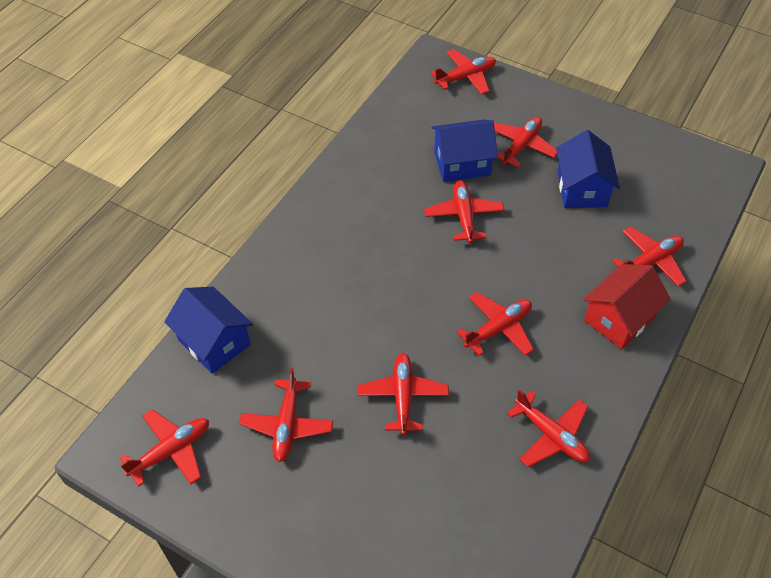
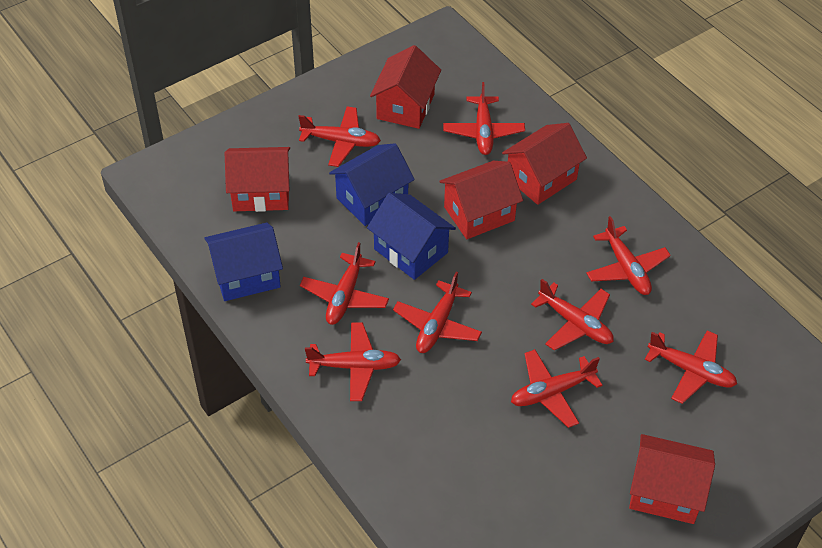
red house: [583,264,671,349] = 1 -> [225,147,290,212] [370,45,441,129] [439,161,523,239] [502,123,587,205] [629,434,715,524] = 5

